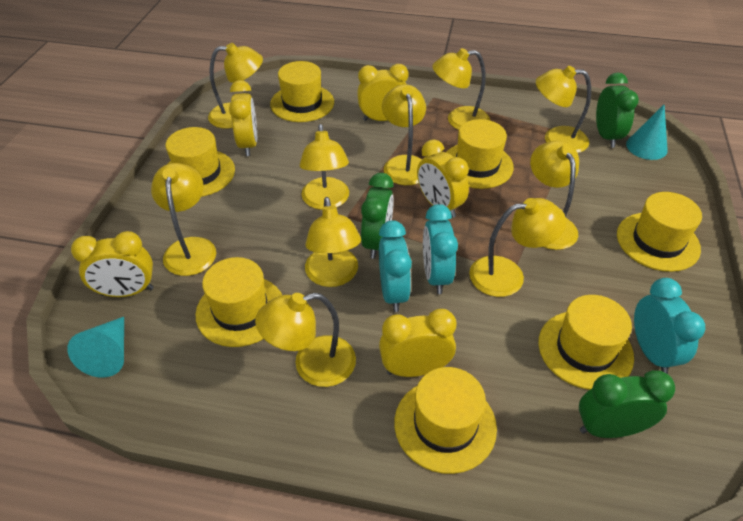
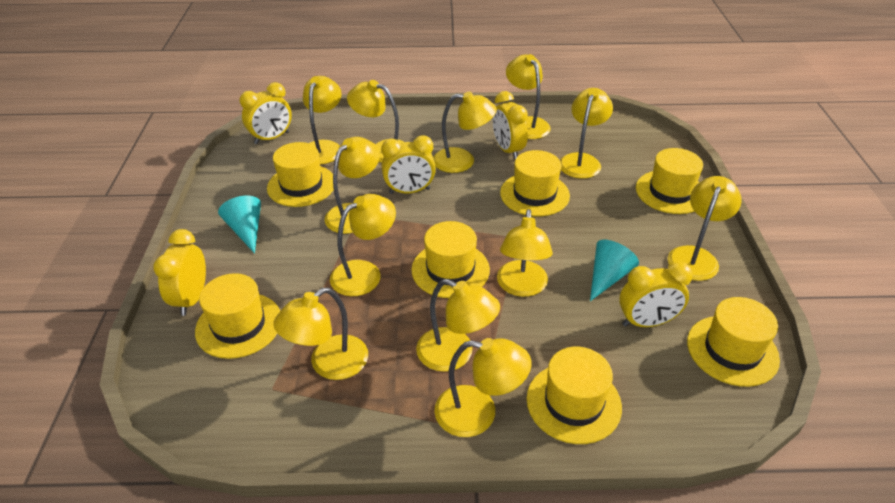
green clock: [361,173,394,259] [579,370,675,438] [596,72,639,148] = 3 -> none = 0
turquoise clock: [379,221,412,312] [423,204,458,294] [634,278,705,374] = 3 -> none = 0
yellow lamp: [151,163,216,276] [208,43,263,129] [255,293,356,387] [299,124,349,210] [305,197,361,287] [382,84,426,185] [432,48,490,130] [469,198,566,297] [530,140,579,250] [536,66,591,153] = 10 -> [273,287,368,380] [303,76,342,165] [324,137,380,234] [330,194,396,296] [347,80,404,163] [416,279,500,372] [433,91,497,173] [434,338,531,437] [497,209,553,297] [506,54,551,139] [560,88,613,179] [668,176,742,281] = 12

